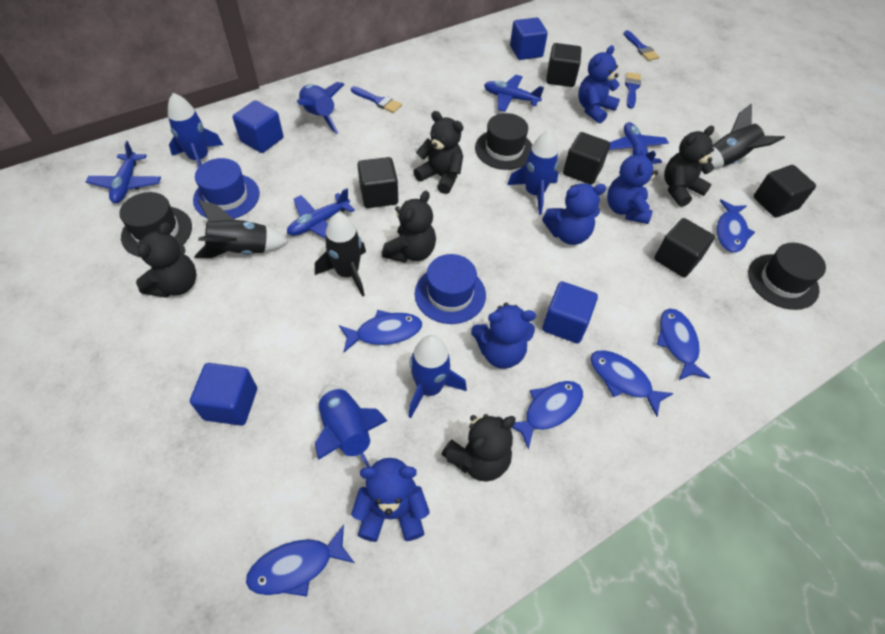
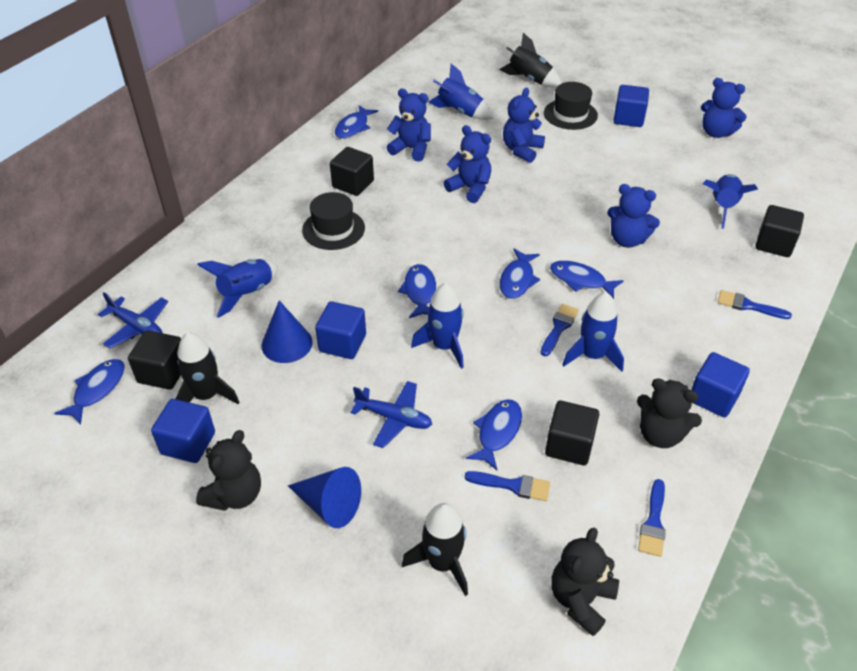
black cube: [358,157,398,208] [546,43,581,87] [563,132,610,185] [654,218,715,277] [754,165,816,218] = 5 -> [128,331,181,390] [330,147,374,196] [545,401,599,465] [755,205,804,257] = 4
black hat: [119,192,192,257] [475,113,532,170] [748,243,826,310] = 3 -> [302,192,365,250] [544,82,598,130] = 2
black teddy bear: [136,222,196,298] [382,191,436,263] [413,111,463,194] [441,414,516,482] [664,126,714,207] = 5 -> [196,430,261,511] [551,528,619,636] [637,378,702,448] = 3
blue brush: [351,86,402,113] [624,30,660,61] [625,72,641,109] = 3 -> [465,471,550,501] [541,304,579,356] [638,479,666,557] [718,290,792,319] = 4
blue cone: none = 0 -> [261,300,312,363] [288,467,361,528] = 2
blue hat: [193,158,260,219] [415,254,486,324] = 2 -> none = 0
blue plane: [86,141,161,203] [287,188,355,239] [484,75,544,112] [609,122,669,164] = 4 -> [98,292,168,348] [350,381,432,448] = 2

